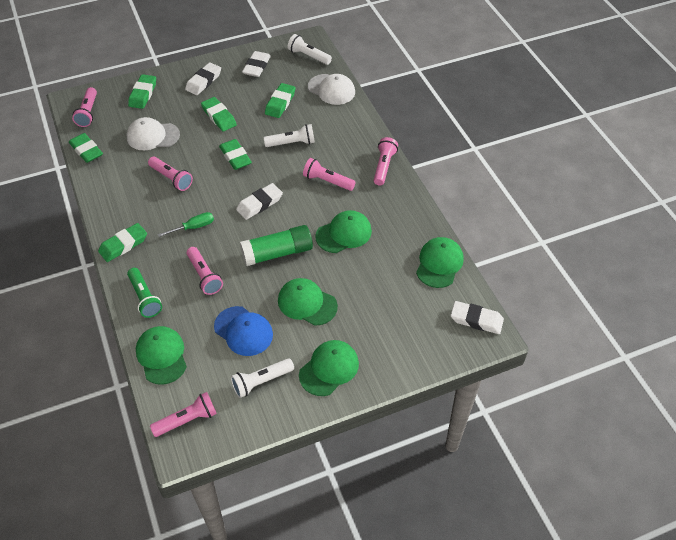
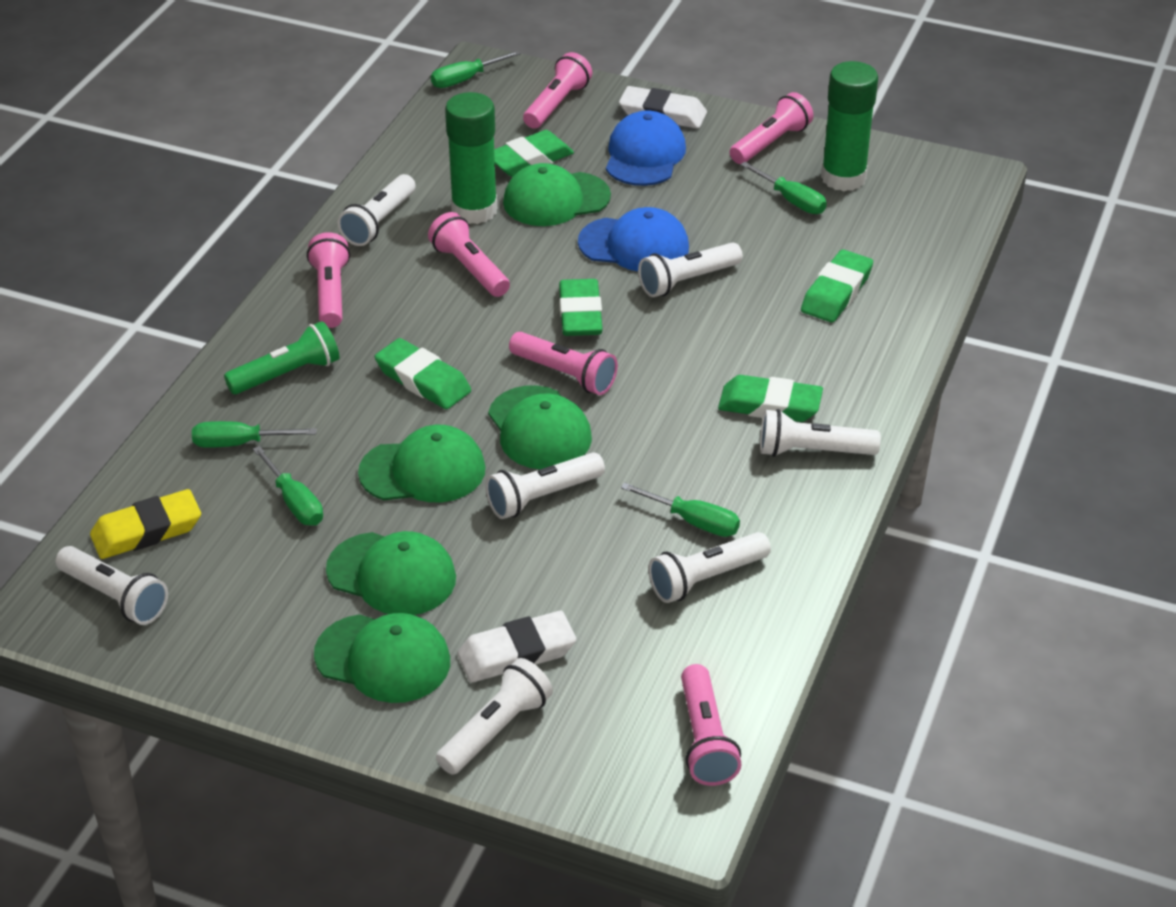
blue cap: [214,306,273,356] = 1 -> [578,207,689,271] [606,110,686,186] = 2
green eraser: [69,133,103,163] [98,223,147,262] [128,74,156,109] [201,97,237,132] [219,139,252,170] [265,83,296,118] = 6 -> [375,338,471,409] [494,130,574,177] [559,279,603,336] [718,375,823,422] [801,249,873,322] = 5
green glue stick: [240,225,313,266] = 1 -> [445,92,497,224] [821,61,878,191] = 2
green screwdriver: [158,212,214,237] = 1 -> [192,421,317,448] [253,446,323,525] [431,51,521,88] [620,482,740,537] [740,162,827,214] = 5
white cap: [127,117,180,150] [308,74,355,105] = 2 -> none = 0
white eraser: [185,62,221,95] [236,183,283,220] [242,51,271,77] [451,301,504,334] = 4 -> [457,611,576,683] [619,86,707,129] = 2
white flashlight: [231,358,294,398] [264,124,315,147] [287,34,332,65] = 3 -> [55,546,168,625] [338,174,416,246] [436,658,553,775] [485,452,605,519] [638,242,743,297] [648,532,771,603] [760,409,881,457] = 7
yellow eraser: none = 0 -> [90,489,201,559] = 1

